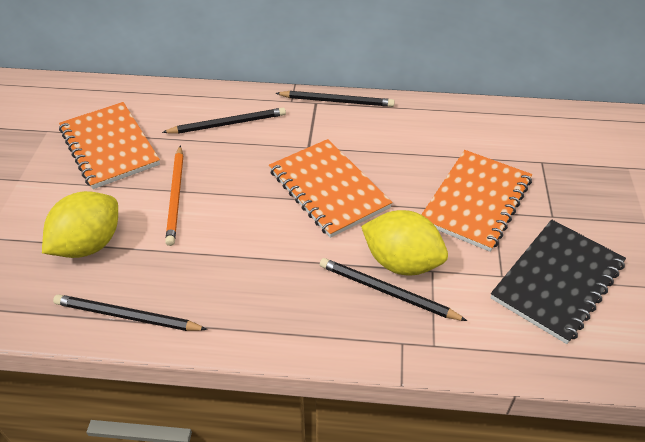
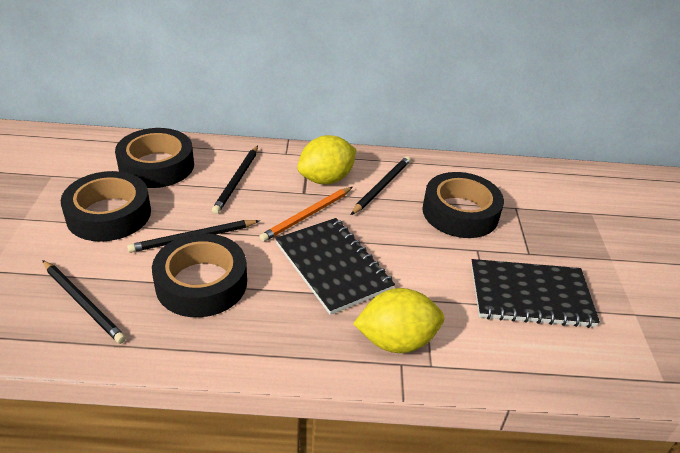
black notebook: [490,219,626,344] = 1 -> [275,218,395,315] [471,259,600,328] = 2
black tape: none = 0 -> [61,171,151,242] [115,128,194,188] [152,233,247,317] [422,172,504,238] = 4
orange notebook: [59,102,160,189] [269,139,392,238] [421,150,532,252] = 3 -> none = 0

